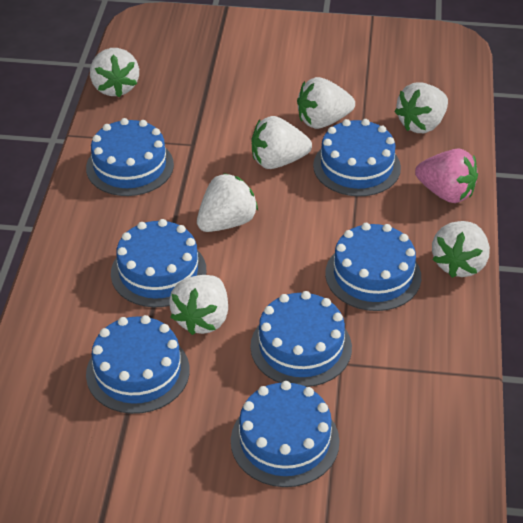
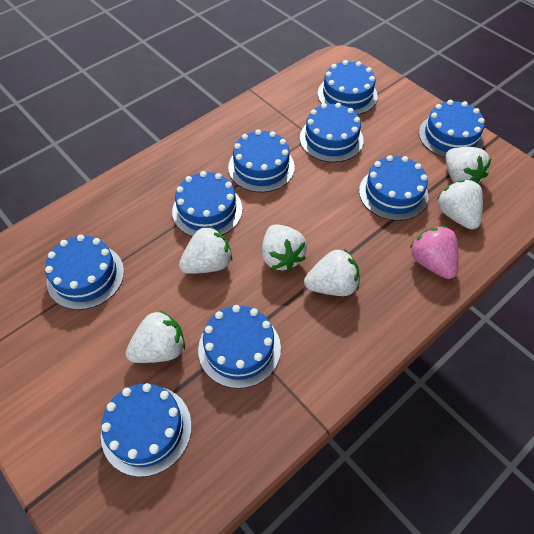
blue cake: [86,118,174,196] [86,315,190,414] [111,219,206,307] [231,381,340,487] [250,291,352,387] [313,119,401,196] [325,223,421,311] = 7 -> [45,235,124,310] [101,383,192,477] [172,171,242,237] [198,305,281,389] [228,129,294,192] [300,103,363,162] [318,60,378,115] [359,155,428,221] [419,100,485,158] = 9
white strawberry: [90,48,139,97] [169,275,228,335] [197,173,258,232] [252,116,312,169] [297,77,355,129] [394,83,448,133] [432,221,490,278] = 7 -> [126,310,185,363] [179,226,232,274] [262,224,307,271] [304,249,360,296] [437,180,483,230] [446,147,492,184] = 6

